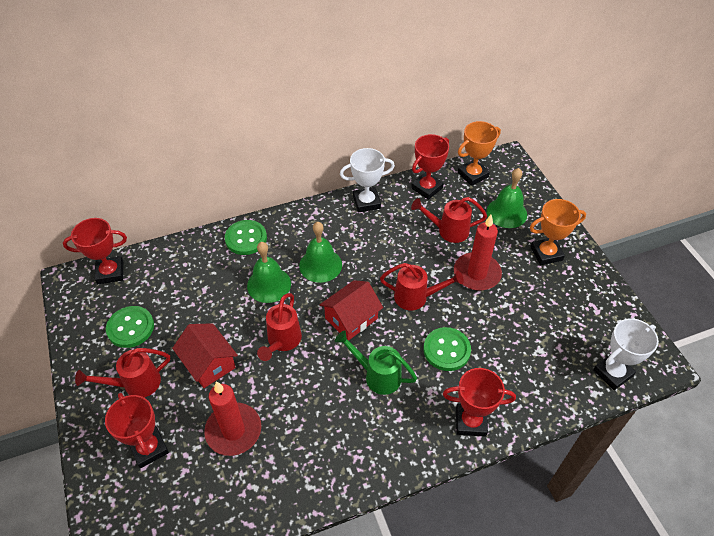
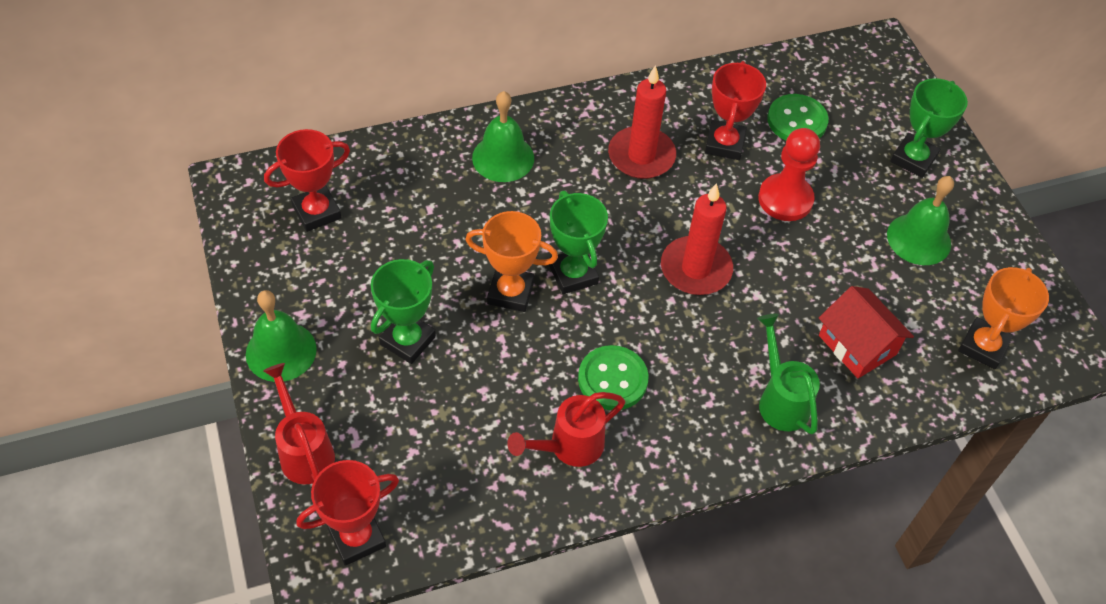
green button: [106,306,154,348] [225,220,267,255] [424,327,471,371] = 3 -> [578,345,648,410] [767,94,829,140] = 2
green trophy: none = 0 -> [371,259,436,364] [549,191,608,294] [890,78,968,178] = 3
red house: [172,323,238,388] [320,280,383,341] = 2 -> [819,286,914,378] = 1
red pawn: none = 0 -> [758,128,820,221] = 1
red trophy: [63,218,127,284] [105,393,169,468] [411,134,449,200] [443,368,516,437] = 4 -> [264,129,350,232] [296,460,399,566] [705,61,766,160] = 3
red watering can: [75,348,170,397] [257,293,302,361] [380,263,464,310] [411,197,487,243] = 4 -> [263,363,335,485] [507,392,625,467] = 2
white trophy: [340,148,395,212] [593,318,659,390] = 2 -> none = 0

